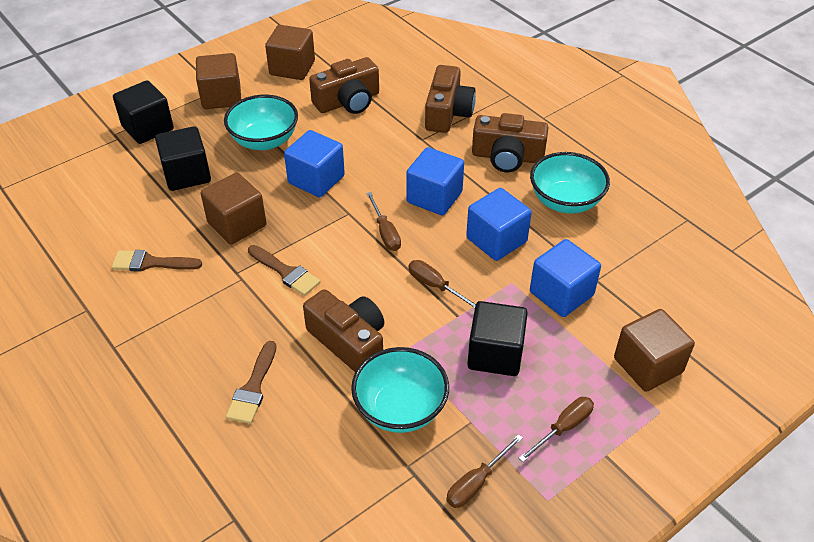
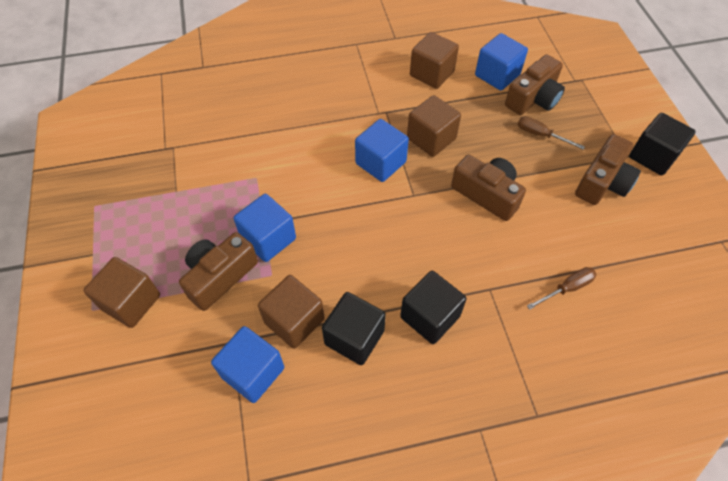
brown brush: [112,250,202,272] [226,341,276,424] [248,245,321,296] = 3 -> none = 0
brown screwdriver: [366,192,401,251] [409,260,476,308] [446,434,523,508] [519,397,594,462] = 4 -> [518,116,585,150] [527,267,596,310] = 2
turquoise bowl: [224,95,298,150] [351,347,449,433] [530,152,610,214] = 3 -> none = 0

